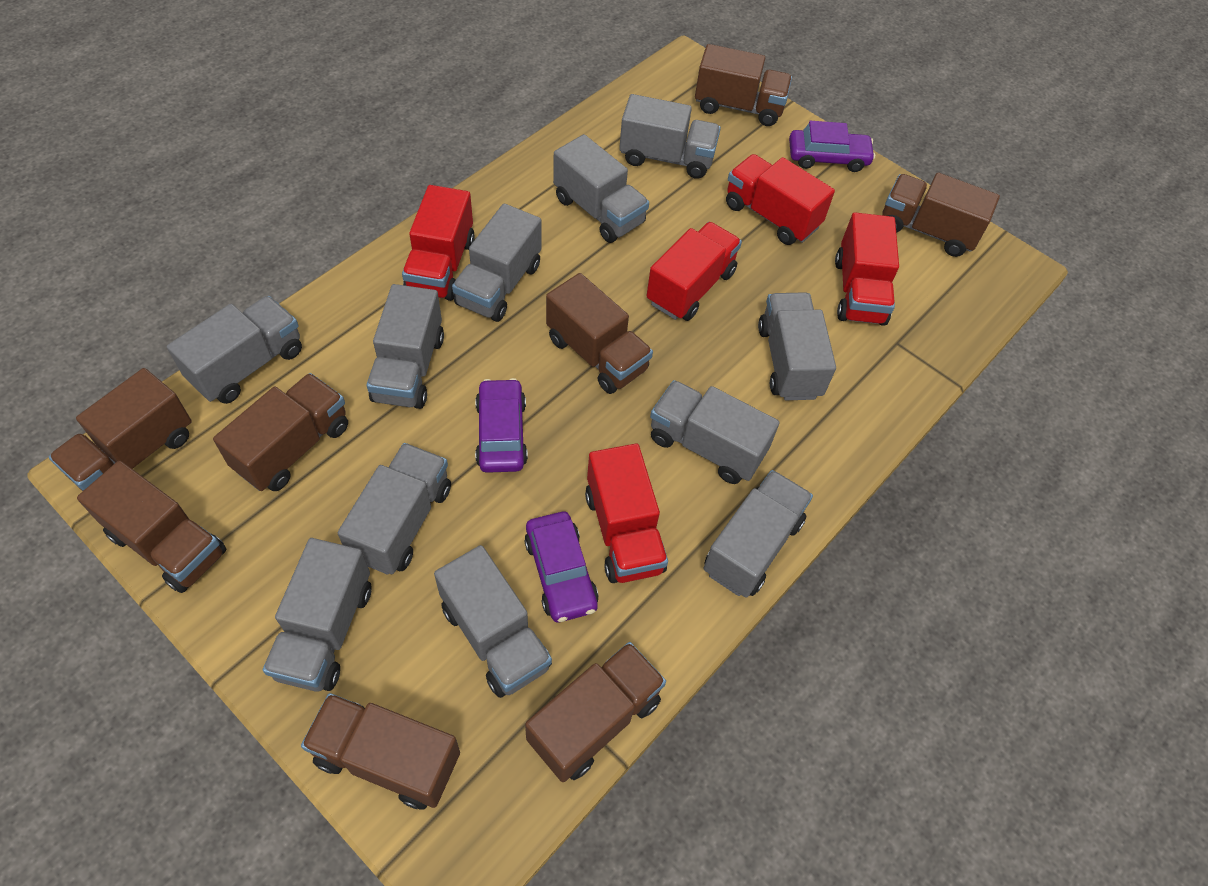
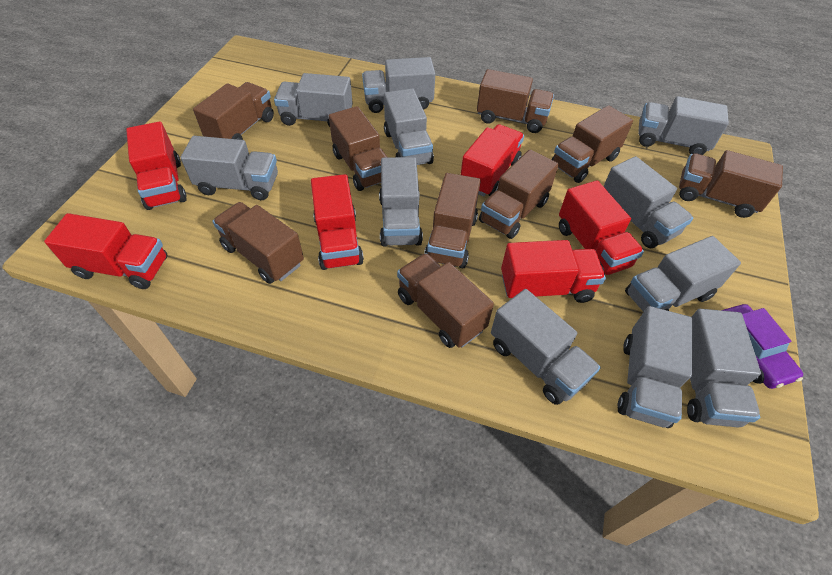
brown truck: [49,368,192,491] [77,461,227,593] [213,373,348,491] [301,693,460,810] [525,642,666,782] [546,273,653,394] [695,44,792,126] [882,173,1000,257] = 8 -> [193,82,274,140] [212,202,304,284] [329,106,388,191] [397,253,494,348] [424,173,481,268] [477,69,554,133] [479,149,559,239] [552,105,633,183] [679,150,783,218] = 9
purple car: [475,378,528,473] [525,512,599,622] [789,121,875,172] = 3 -> [722,304,803,389] = 1
red truck: [402,185,475,301] [585,444,668,583] [647,222,742,321] [726,154,835,245] [835,212,899,326] = 5 -> [44,213,168,289] [126,121,187,210] [311,174,364,270] [461,124,524,196] [501,240,606,303] [559,180,644,275] = 6

